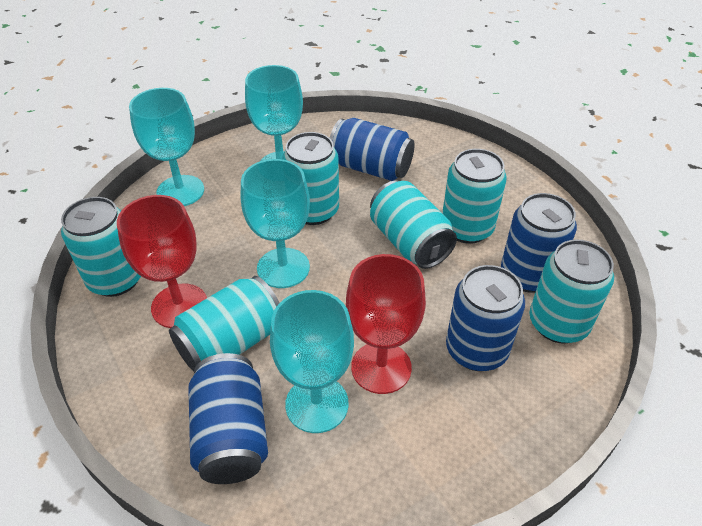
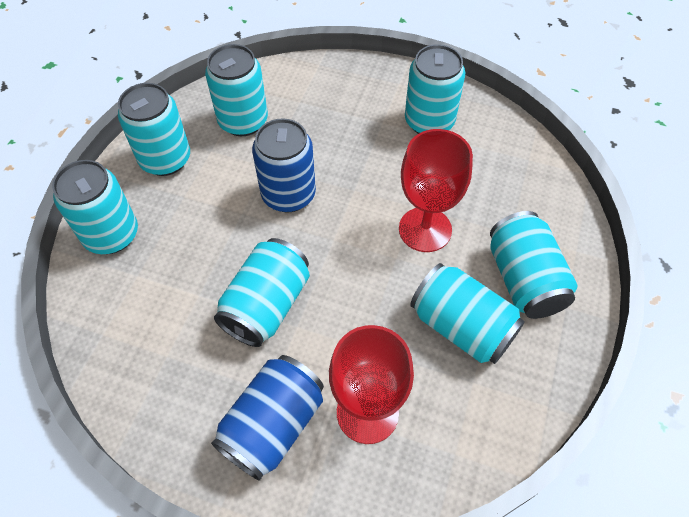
blue can: [188,353,268,484] [330,118,415,181] [446,265,525,371] [501,193,577,293] = 4 -> [211,355,324,481] [252,118,316,213] = 2
turquoise can: [61,197,141,297] [169,276,280,372] [282,132,339,225] [370,181,457,269] [442,149,507,244] [529,239,614,344] = 6 -> [52,160,138,254] [118,83,190,176] [205,44,268,136] [214,238,310,347] [405,44,465,134] [410,263,525,364] [490,211,578,319] = 7
turquoise goblet: [129,88,204,206] [241,159,310,288] [245,65,303,161] [270,290,354,433] = 4 -> none = 0

